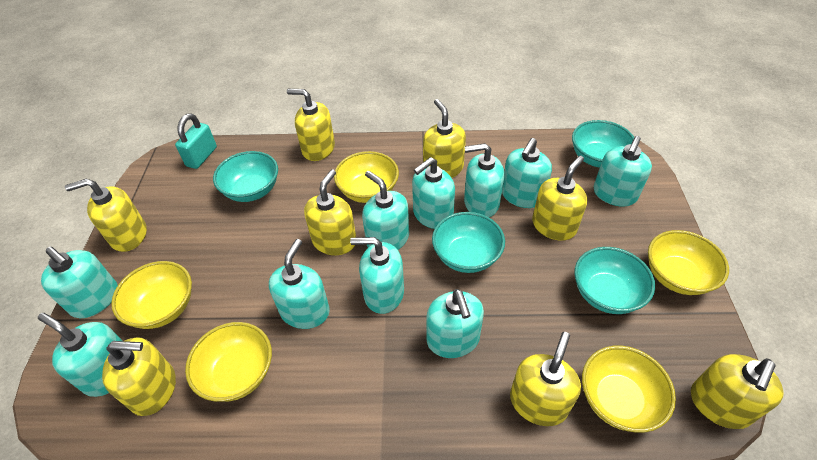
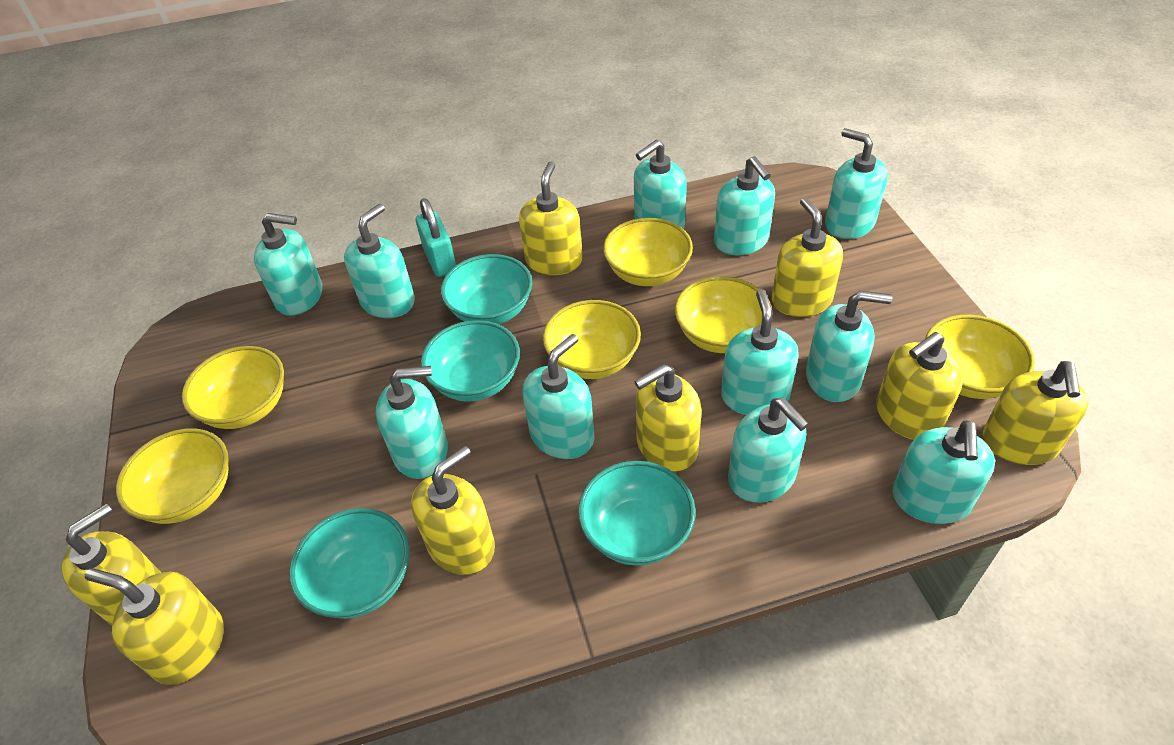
turquoise soap dispenser: [38,313,122,397] [41,247,118,318] [269,239,330,329] [350,237,404,314] [362,171,409,250] [412,157,455,229] [426,289,484,358] [464,143,504,217] [502,138,552,208] [593,136,652,207] = 10 -> [254,213,322,316] [344,204,415,318] [376,366,448,479] [522,334,595,459] [634,140,687,229] [714,156,775,255] [721,289,799,415] [728,398,809,503] [806,291,892,402] [825,128,888,239] [892,420,995,524] = 11
yellow bowl: [111,261,192,329] [185,322,272,402] [334,151,399,203] [582,346,676,433] [648,230,729,295] = 5 -> [116,428,229,524] [182,346,284,429] [543,300,641,379] [603,218,693,286] [675,276,772,353] [925,315,1035,399] = 6

